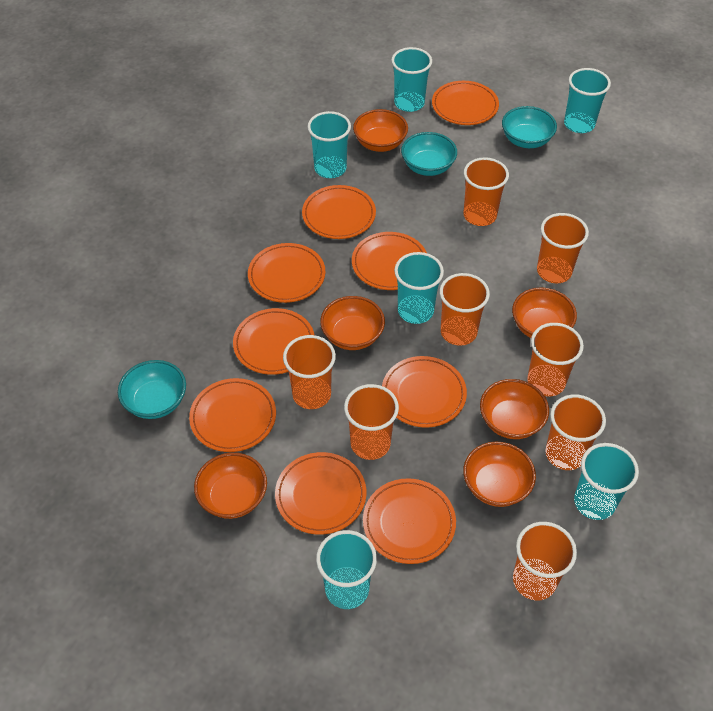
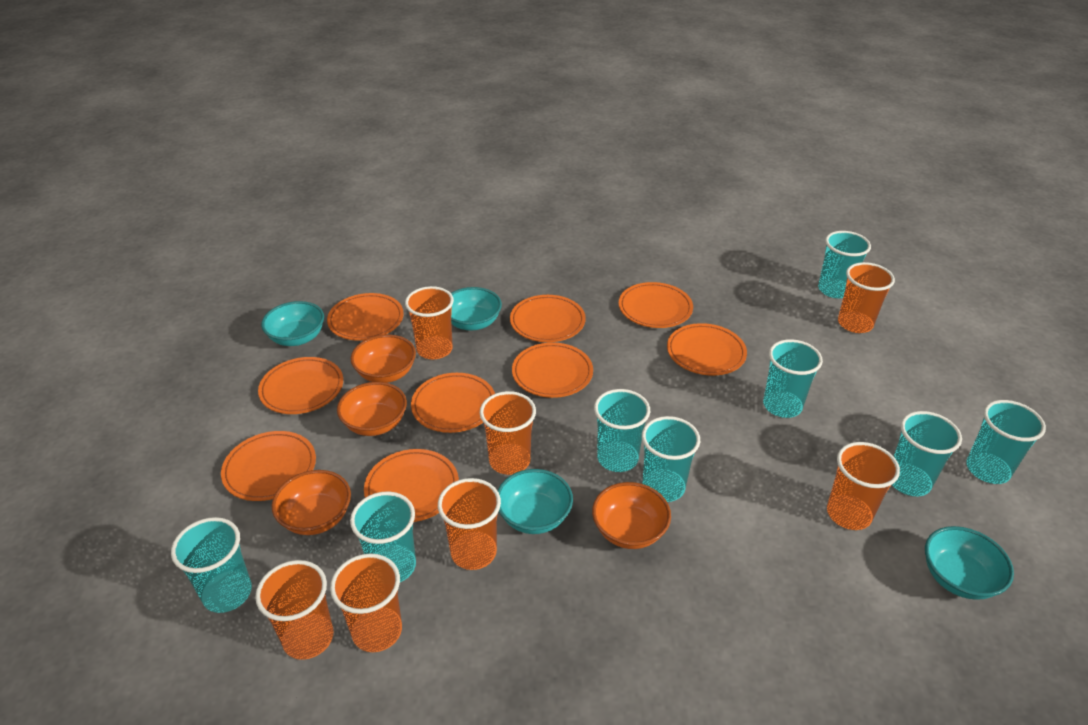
orange bowl: [194,453,267,519] [320,296,385,350] [353,109,408,152] [463,442,536,507] [480,379,549,439] [512,287,577,338] = 6 -> [272,470,351,535] [337,382,407,436] [351,334,416,383] [592,482,671,549] = 4
orange cup: [283,335,336,409] [344,384,399,460] [439,273,490,346] [463,157,509,226] [513,522,577,600] [527,323,584,397] [537,213,589,283] [545,394,606,470] = 8 -> [255,560,334,660] [330,553,402,652] [405,286,454,359] [438,478,501,570] [480,391,536,475] [827,442,900,530] [838,262,895,333] = 7
turquoise bowl: [118,360,186,419] [401,132,457,176] [502,106,557,148] = 3 -> [261,301,324,346] [451,287,502,330] [497,469,573,534] [925,526,1014,600] = 4
turquoise cup: [307,111,351,178] [316,530,377,609] [391,47,432,112] [394,252,444,324] [564,68,611,133] [574,443,639,520] = 6 -> [171,517,252,613] [350,491,416,582] [594,389,650,472] [642,416,700,502] [763,339,823,418] [818,231,871,298] [892,411,962,496] [966,400,1046,484] = 8

